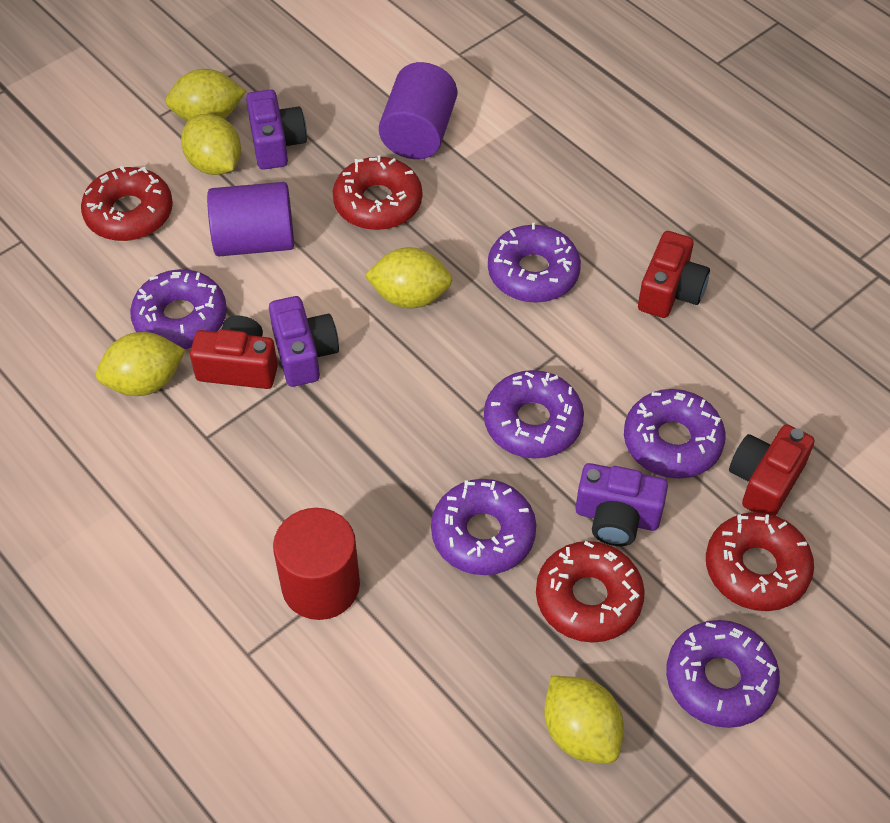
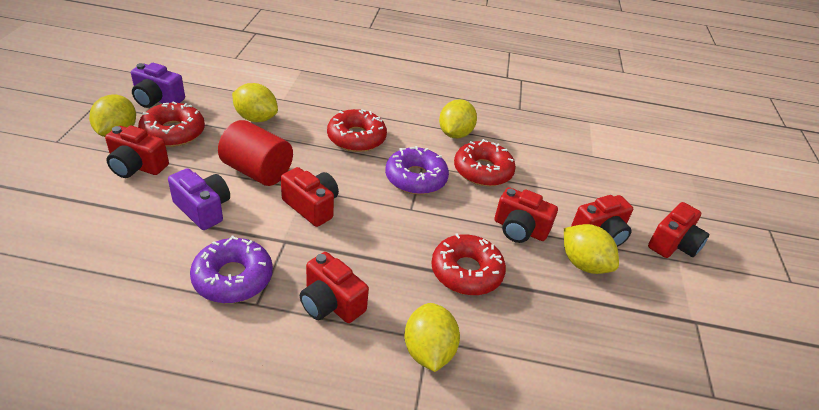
purple camera: [246,89,307,170] [269,296,339,387] [576,463,668,546] = 3 -> [131,63,185,108] [168,168,230,230] = 2
purple cylinder: [207,182,294,256] [379,62,457,159] = 2 -> none = 0
purple donut: [130,269,227,349] [431,479,536,575] [484,370,584,458] [488,223,581,303] [624,389,726,479] [666,620,780,728] = 6 -> [190,235,273,303] [385,146,449,195] = 2
red camera: [190,316,278,389] [638,231,710,318] [729,424,814,516] = 3 -> [105,126,169,178] [281,167,339,227] [300,252,369,323] [495,187,558,243] [571,195,633,247] [648,202,709,258] = 6

